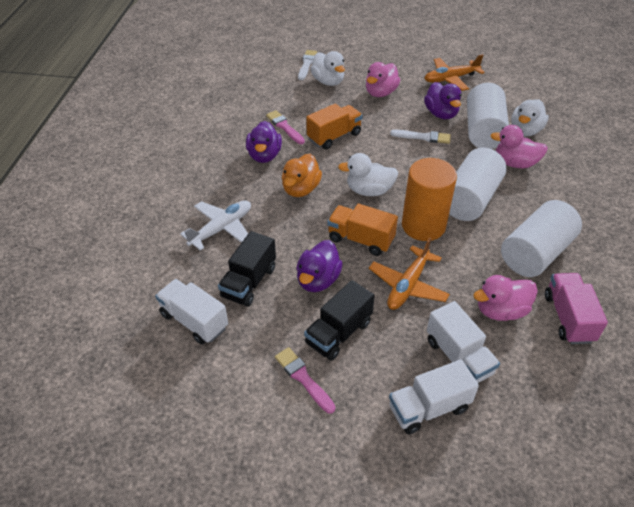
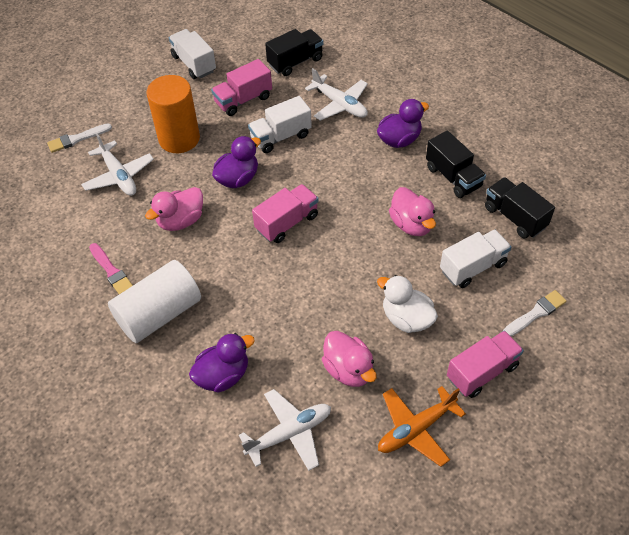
black truck: [218,231,276,307] [304,280,375,361] = 2 -> [265,29,323,76] [426,131,486,198] [485,177,555,238] = 3
orange duck: [282,154,322,197] = 1 -> none = 0
orange plane: [369,237,450,310] [424,54,485,91] = 2 -> [378,386,466,467] = 1
orange truck: [306,104,363,149] [327,203,398,256] = 2 -> none = 0
pink brush: [266,110,305,144] [275,347,335,414] = 2 -> [89,243,133,294] = 1
pink truck: [545,273,608,344] = 1 -> [211,59,272,116] [252,184,319,243] [447,330,524,398] = 3
white cylinder: [449,147,507,221] [467,83,509,149] [501,200,582,277] = 3 -> [108,260,201,343] = 1
white duck: [310,51,345,86] [338,153,398,196] [511,99,549,136] = 3 -> [377,275,438,333] = 1
white plane: [180,200,251,251] = 1 -> [81,133,154,196] [239,389,331,471] [305,68,368,121] = 3

